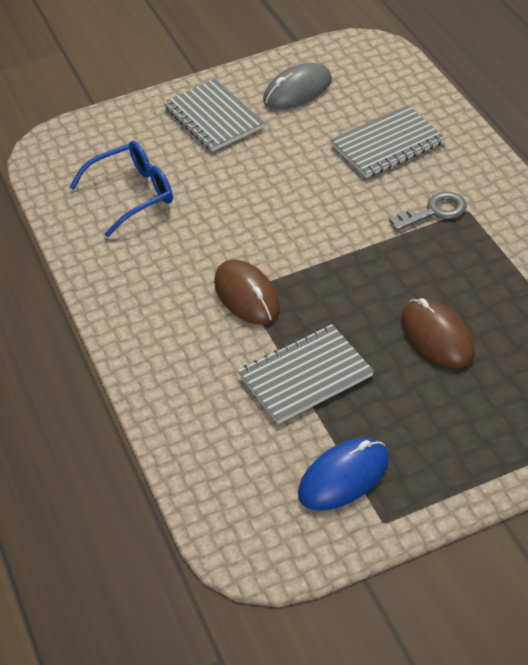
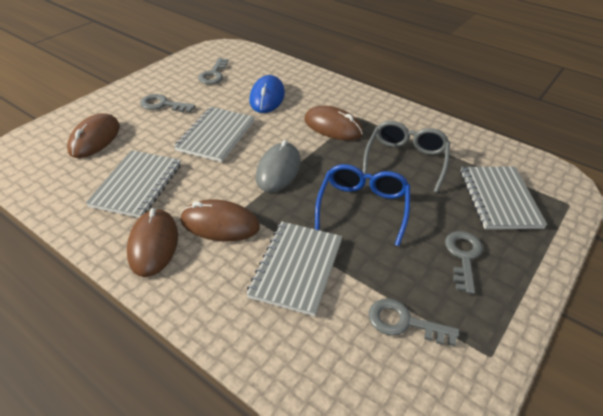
brown mouse: [214,260,280,325] [401,298,475,368] = 2 -> [67,113,120,158] [127,208,178,277] [180,199,260,241] [304,106,363,140] = 4
grey glasses: none = 0 -> [363,121,450,193] = 1
grey key: [389,191,467,231] = 1 -> [140,94,196,113] [198,58,228,84] [369,298,459,346] [445,231,483,294] = 4
grey notebook: [164,79,265,152] [238,324,374,424] [330,105,445,178] = 3 -> [86,150,181,218] [174,107,255,162] [246,222,343,316] [460,167,547,229] = 4

